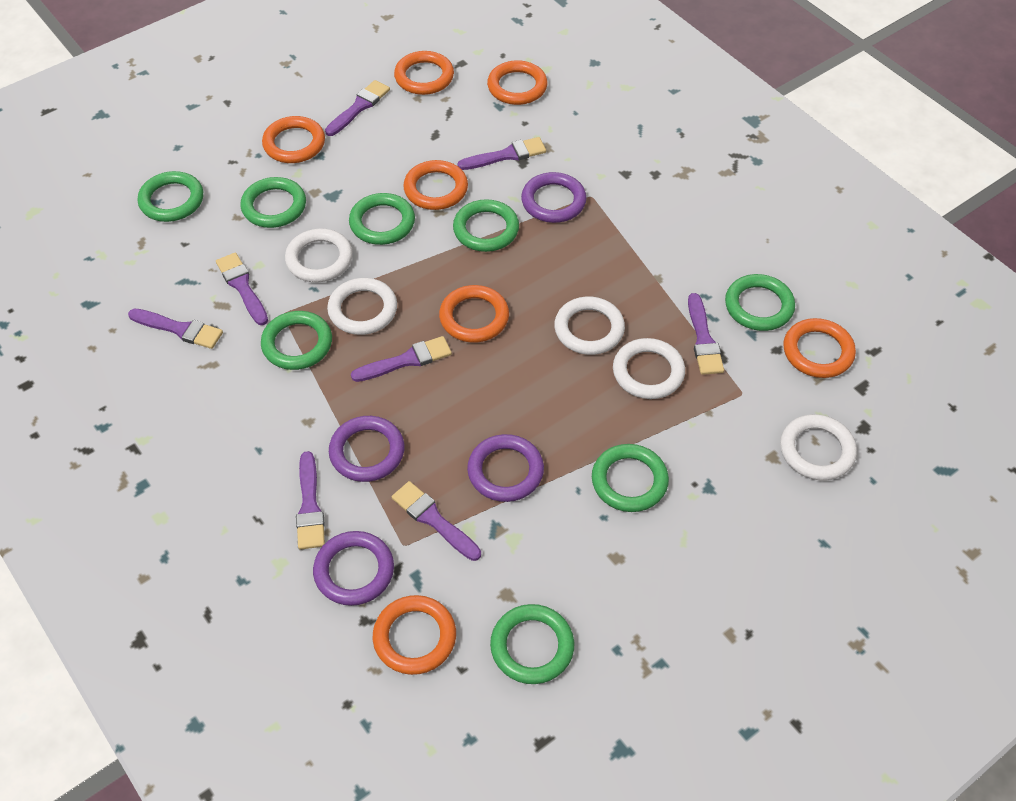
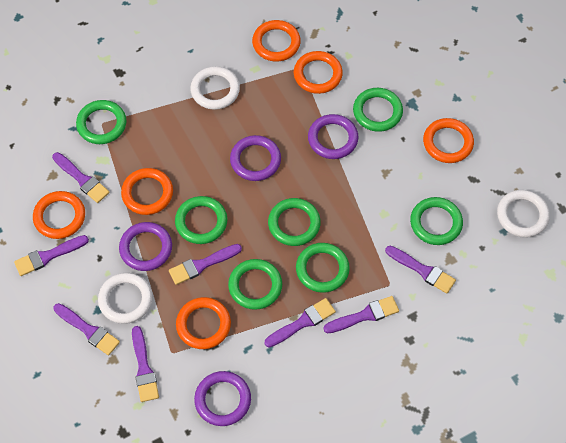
green ring: [138,171,203,222] [241,177,306,228] [261,311,332,370] [349,193,415,245] [453,199,519,252] [490,604,574,684] [592,444,669,512] [725,274,795,331] = 8 -> [76,100,126,144] [175,196,227,244] [228,259,282,310] [268,198,321,246] [296,243,350,293] [353,88,403,132] [410,197,463,245] = 7
orange ring: [262,116,325,163] [373,595,456,675] [394,51,454,95] [403,160,468,210] [439,285,509,343] [487,60,547,105] [783,318,856,378] = 7 -> [33,191,85,239] [121,168,173,215] [176,297,231,349] [252,20,301,61] [294,51,343,94] [423,118,474,163] = 6
white ring: [285,229,353,282] [327,278,397,335] [554,297,625,355] [613,338,685,399] [780,414,857,480] = 5 -> [98,273,152,324] [190,66,240,110] [497,190,550,238] = 3

